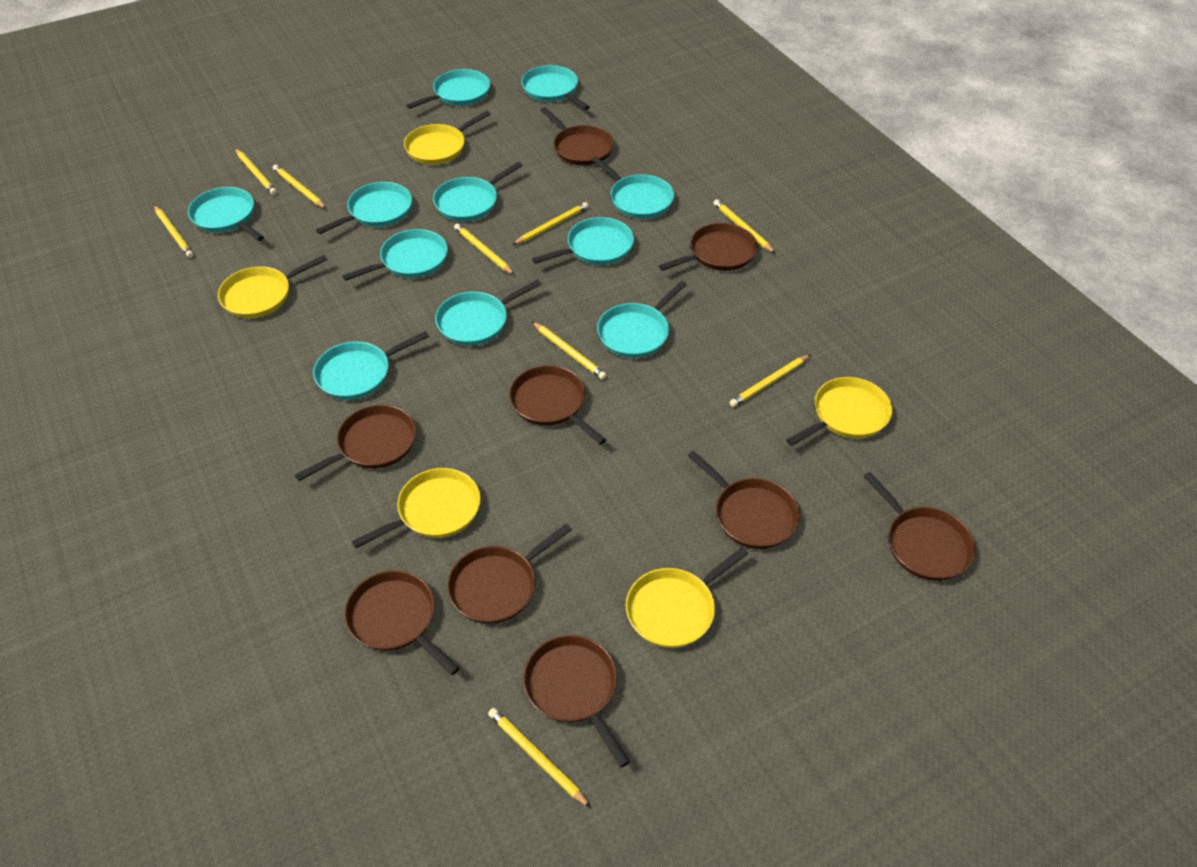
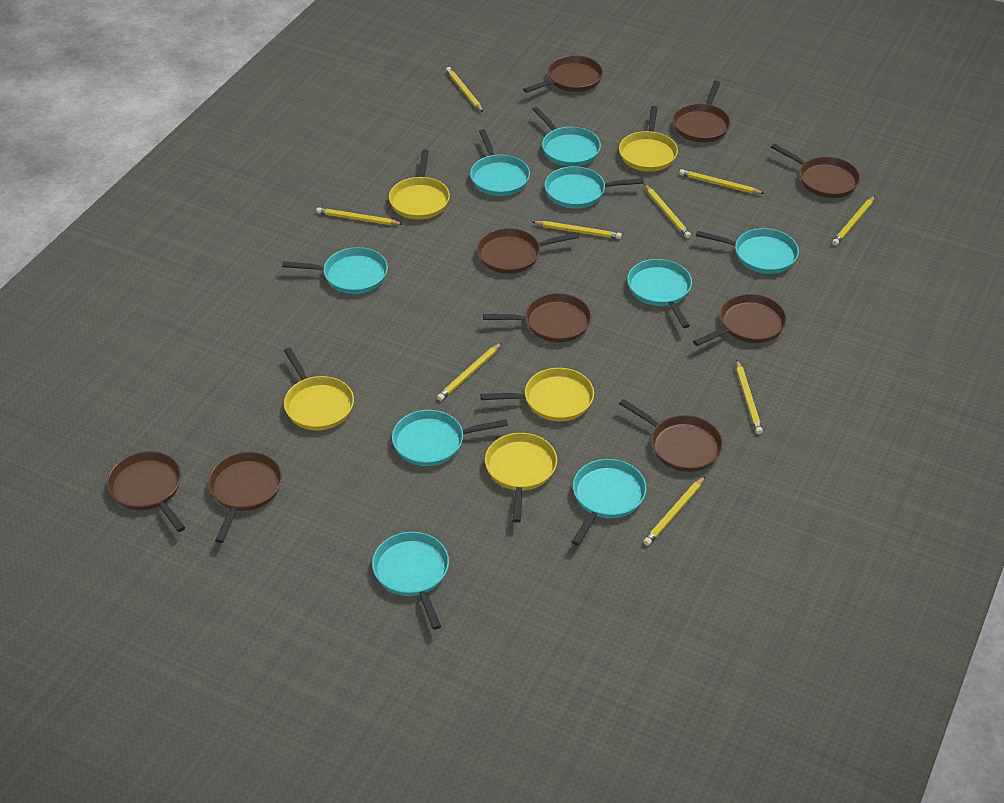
turquoise pan: [188,187,264,241] [313,331,429,400] [316,182,412,234] [342,229,448,281] [406,69,490,109] [433,162,523,221] [435,279,542,346] [521,65,590,110] [532,217,634,265] [592,157,674,219] [597,281,687,358] = 11 -> [282,247,388,294] [372,532,449,630] [392,410,508,466] [470,129,530,196] [532,107,601,167] [545,166,644,208] [572,459,646,545] [627,259,692,328] [696,228,799,274] = 9

